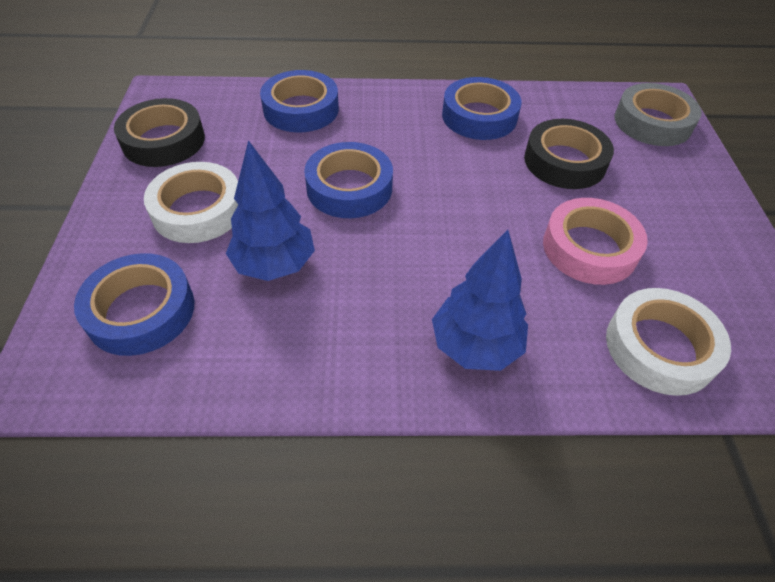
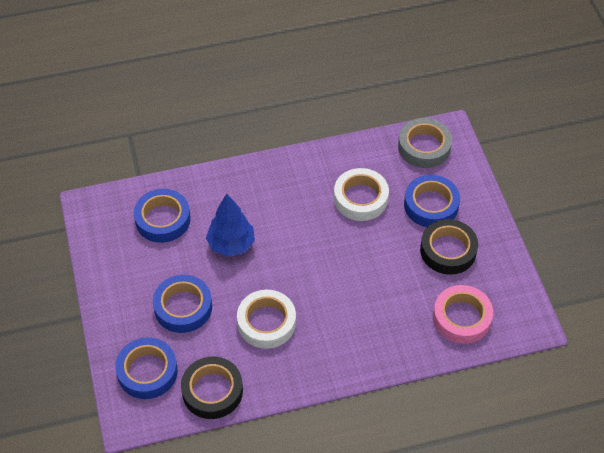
blue tree: [226,140,315,281] [432,230,528,371] = 2 -> [206,194,255,257] = 1

